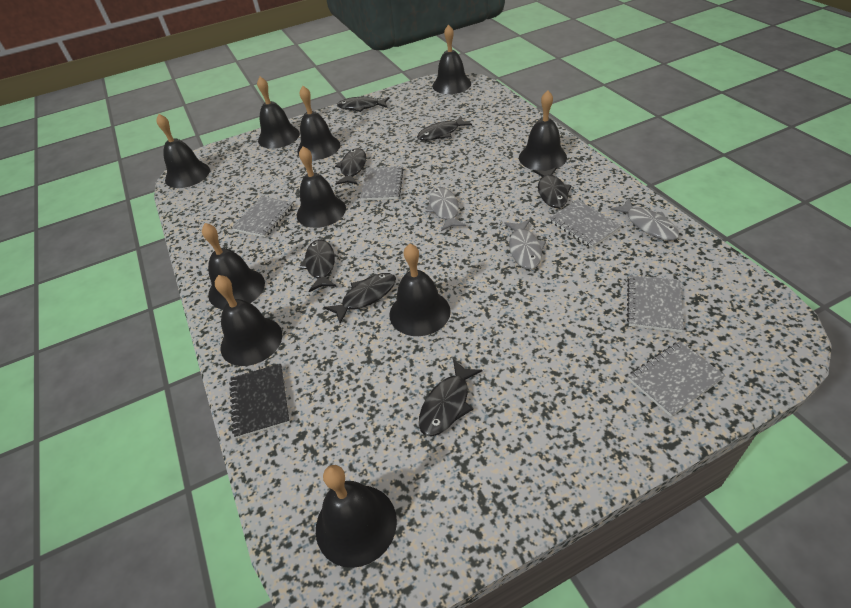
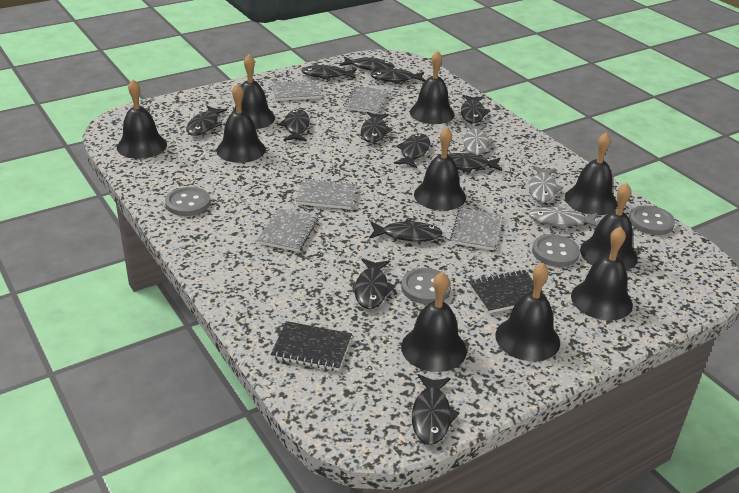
black fish: [299,239,337,292] [324,273,396,323] [335,148,366,185] [337,97,390,112] [417,116,472,141] [419,359,483,437] [533,167,571,208] = 7 -> [186,105,227,136] [278,109,310,141] [301,65,357,80] [340,57,394,71] [355,258,396,309] [361,112,393,143] [369,219,443,241] [370,69,426,84] [394,134,430,168] [412,374,460,445] [447,153,502,173] [461,95,490,123] = 12
black notebook: [229,364,290,439] = 1 -> [270,321,352,371] [469,270,547,313] = 2
grey button: none = 0 -> [165,187,210,216] [401,268,451,304] [532,234,580,267] [629,205,675,235] = 4

